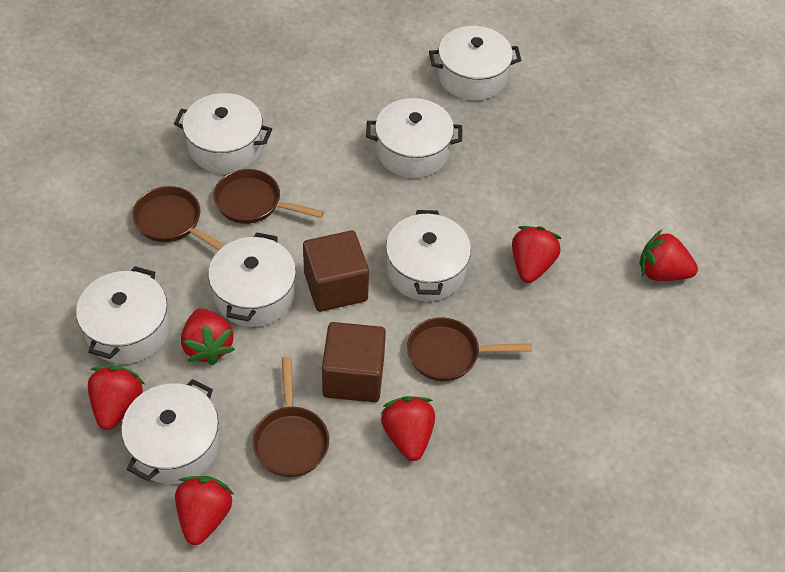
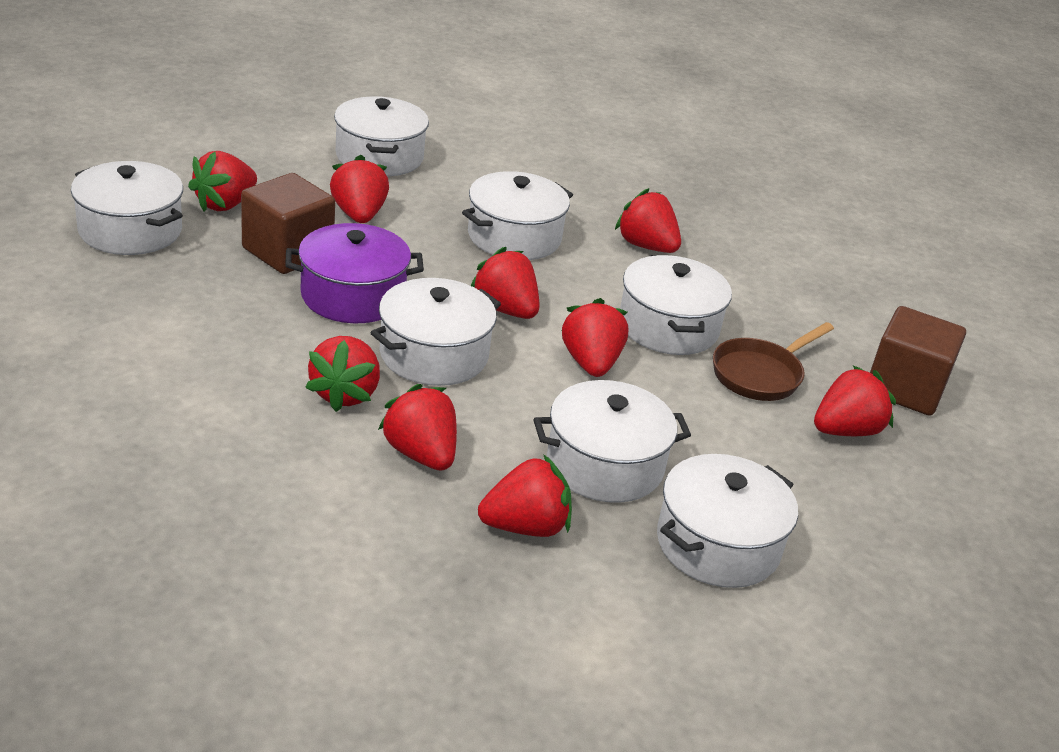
brown pan: [132,186,225,250] [213,169,324,224] [252,357,329,477] [407,317,532,381] = 4 -> [713,322,834,401] = 1
purple pot: none = 0 -> [285,223,424,323] = 1
red strawberry: [88,366,145,430] [175,476,234,545] [181,308,235,365] [381,396,435,461] [512,226,562,283] [640,230,698,281] = 6 -> [188,151,257,212] [305,336,380,412] [330,155,389,223] [378,384,457,471] [471,247,539,319] [478,454,572,537] [561,298,628,377] [615,188,681,253] [814,366,896,436] = 9

